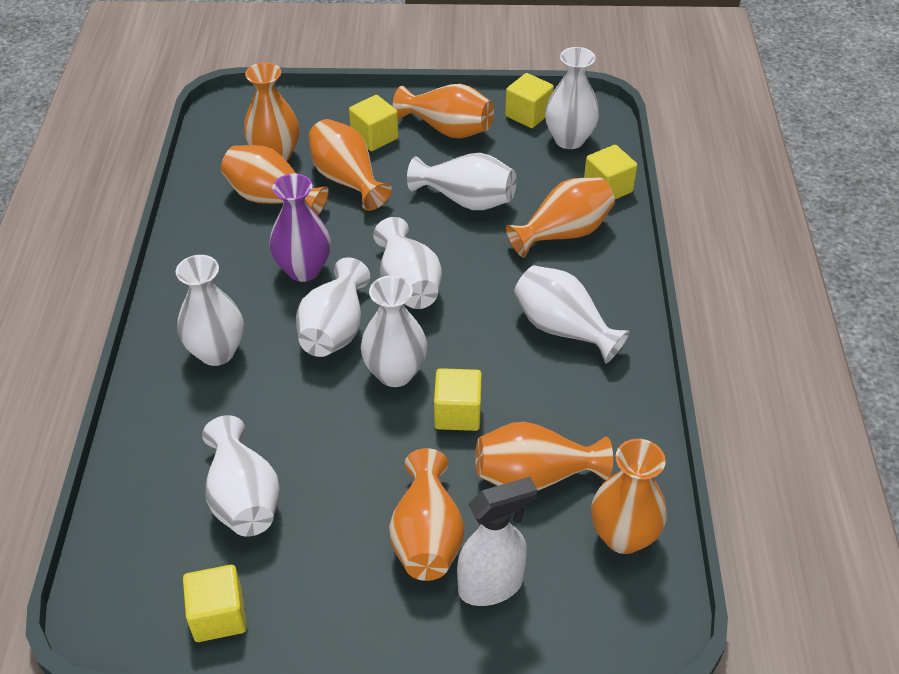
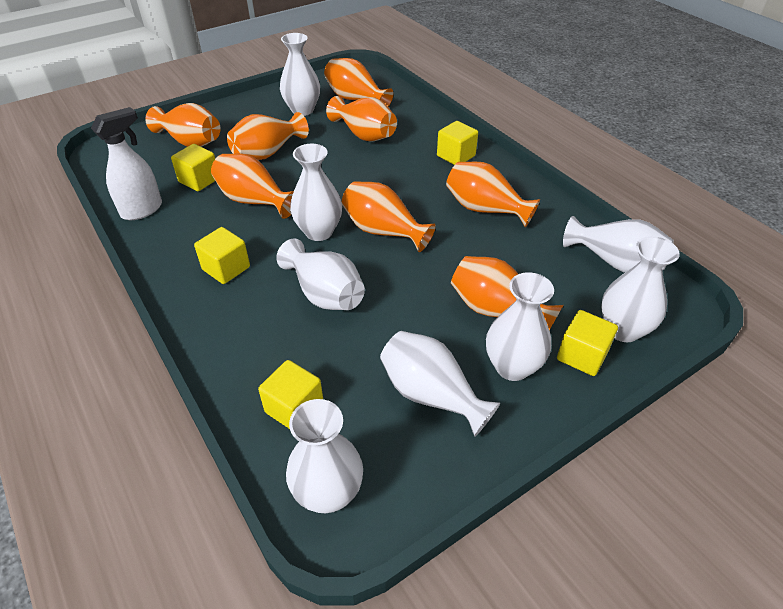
purple vase: [269,174,331,282] = 1 -> none = 0

